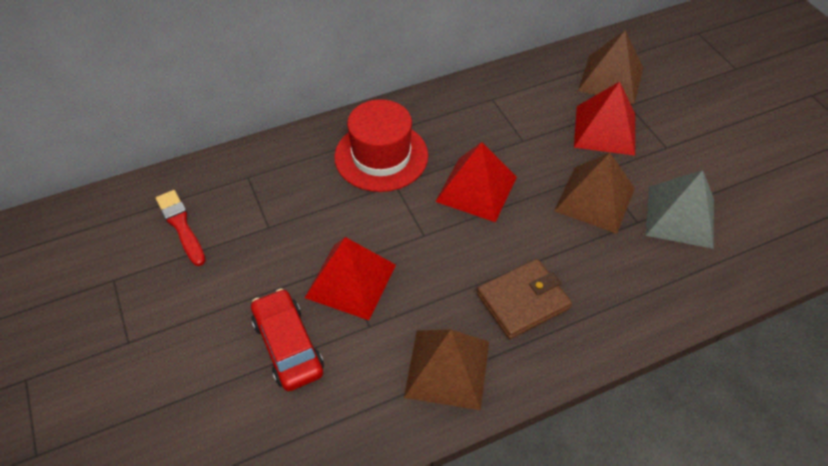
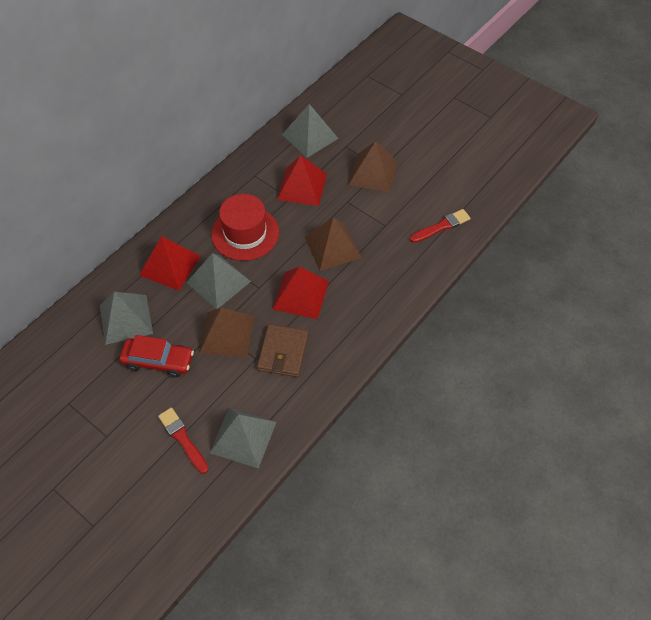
grey pyramid: [645,170,714,249] = 1 -> [100,292,153,345] [186,253,251,309] [210,408,276,469] [282,104,339,158] = 4
red brush: [156,190,206,266] = 1 -> [158,407,208,474] [410,209,471,243] = 2

